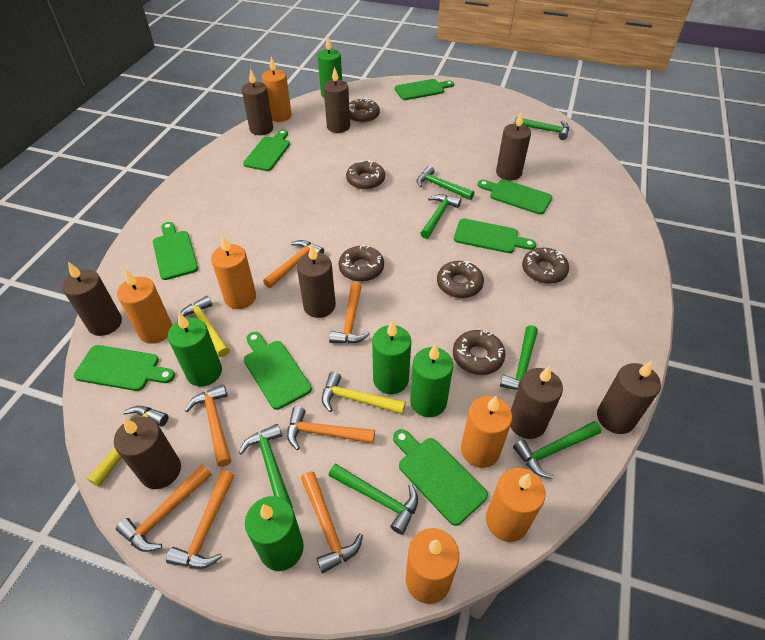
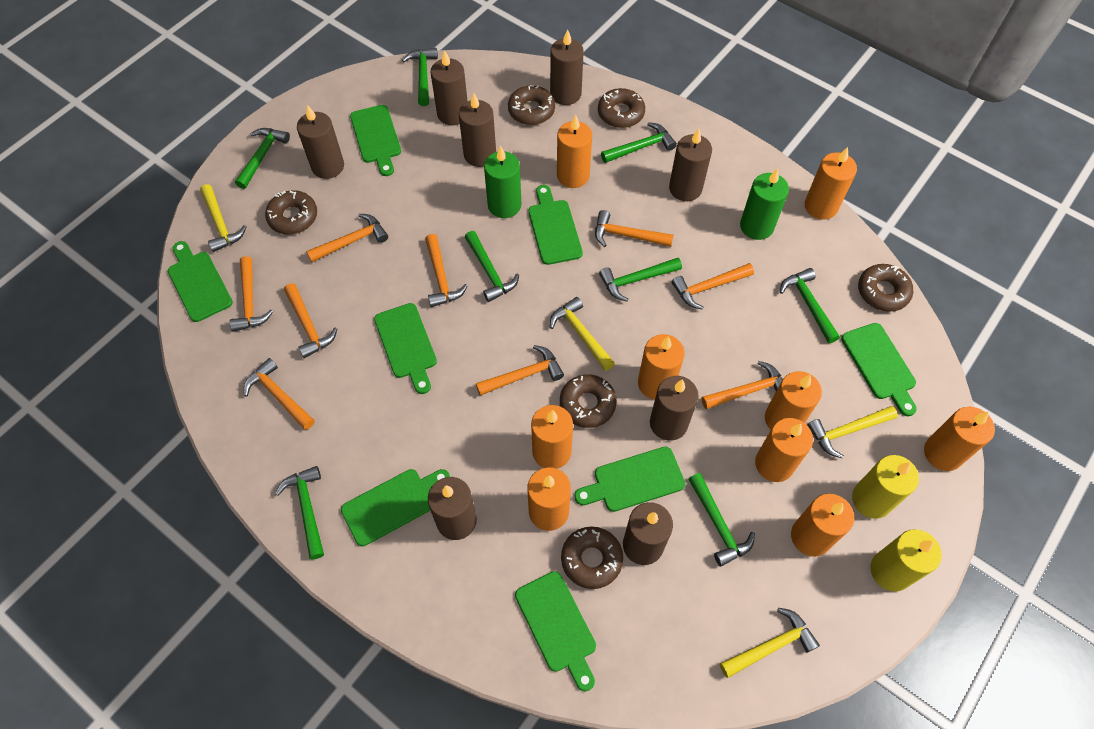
green candle: [168,313,222,387] [245,496,304,571] [318,36,342,98] [372,320,411,394] [410,343,453,417] = 5 -> [484,146,521,218] [740,168,789,240] = 2
green hammer: [239,424,293,509] [328,463,418,535] [417,166,474,200] [420,194,461,239] [500,325,538,390] [513,421,601,479] [514,117,569,140] = 7 -> [235,128,290,189] [275,466,324,559] [402,48,438,106] [465,231,519,302] [599,258,682,301] [601,122,677,163] [688,473,755,567] [780,268,840,343] = 8
orange candle: [117,269,172,344] [211,235,256,309] [262,57,292,122] [406,528,459,604] [461,396,512,468] [486,468,545,542] = 6 -> [527,467,571,531] [531,405,573,469] [557,115,592,188] [638,334,685,400] [755,418,813,482] [765,371,822,430] [791,494,854,557] [805,147,857,220] [924,407,995,471] = 9
orange hammer: [116,465,212,552] [166,470,234,569] [184,384,231,467] [263,240,324,288] [287,406,375,450] [301,472,363,573] [329,282,370,344] = 7 -> [229,256,273,332] [244,358,315,430] [284,283,337,358] [306,214,388,262] [425,234,468,307] [476,345,564,396] [595,210,674,247] [672,263,754,310] [701,361,783,409] = 9
yellow candle: none = 0 -> [852,455,919,519] [871,529,942,592] = 2
yellow hammer: [87,406,169,487] [177,296,230,357] [322,372,406,414] = 3 -> [200,184,247,252] [550,297,615,371] [720,608,820,678] [807,406,898,458] = 4

